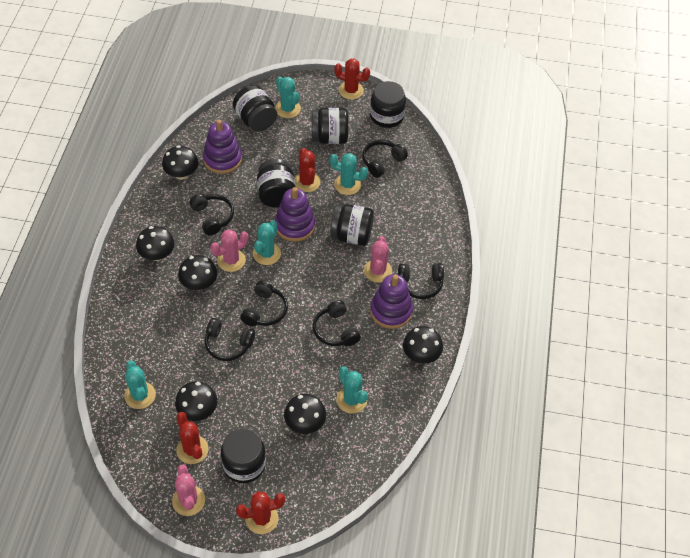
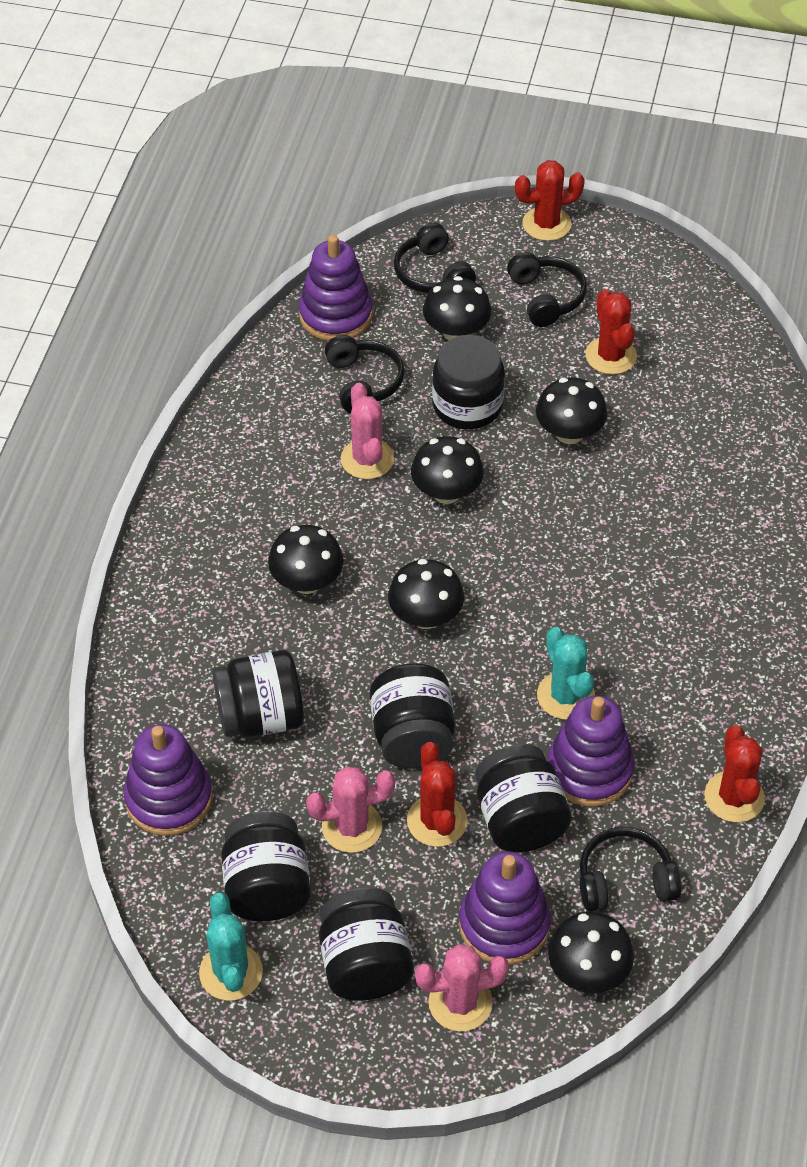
black headphones: [190,194,234,236] [205,318,255,361] [240,281,288,326] [313,300,361,346] [362,140,408,178] [398,263,444,299] = 6 -> [325,335,405,413] [394,223,476,293] [507,252,587,327] [580,827,681,911] = 4
purple stacking toy: [203,120,242,174] [275,187,315,242] [370,274,413,329] = 3 -> [124,724,213,836] [299,235,373,341] [459,851,551,965] [547,696,635,806] = 4
turquoise cactus: [124,360,156,409] [253,220,281,265] [275,77,301,118] [330,153,368,195] [336,366,368,414] = 5 -> [199,892,263,1001] [537,627,595,720] = 2

